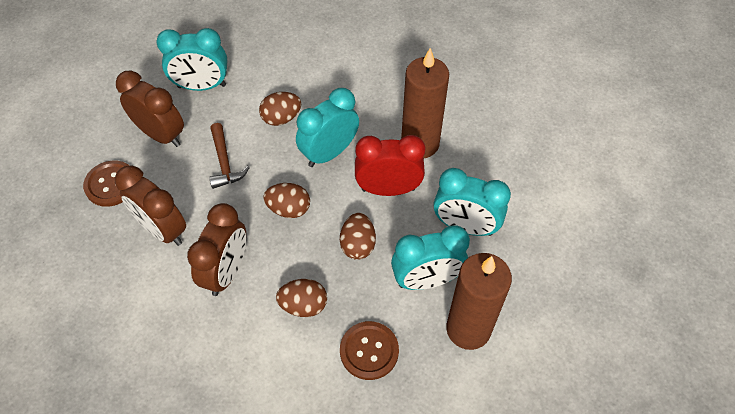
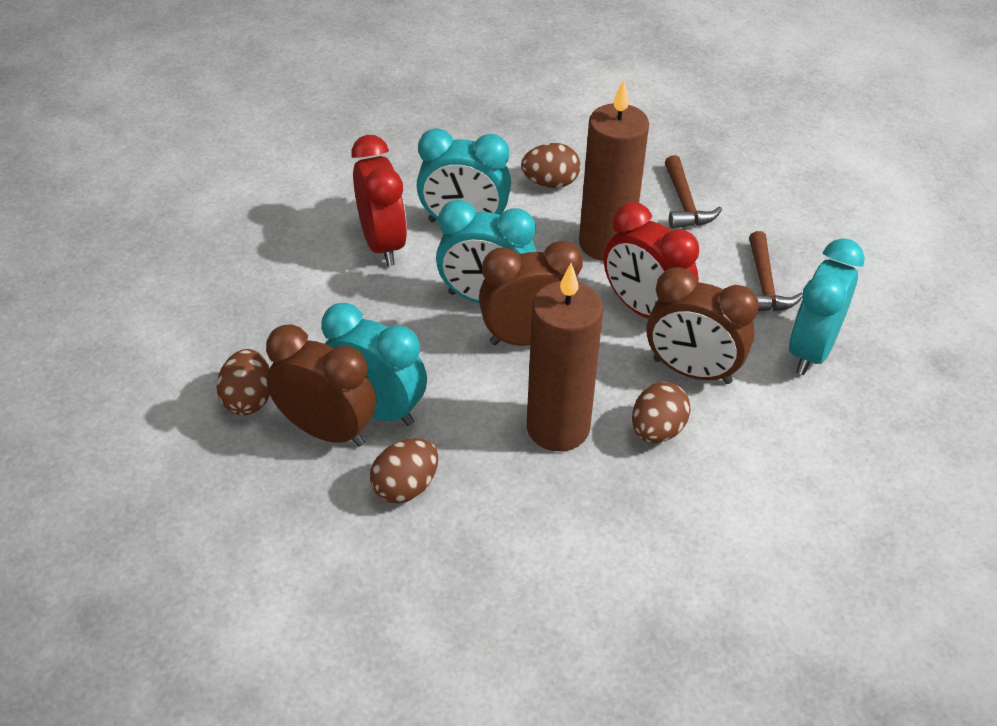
brown button: [83,160,130,207] [340,321,399,380] = 2 -> none = 0
brown hammer: [209,123,250,189] = 1 -> [665,155,722,229] [749,231,803,311] = 2
red clock: [355,135,425,196] = 1 -> [351,135,407,266] [604,202,699,318] = 2

